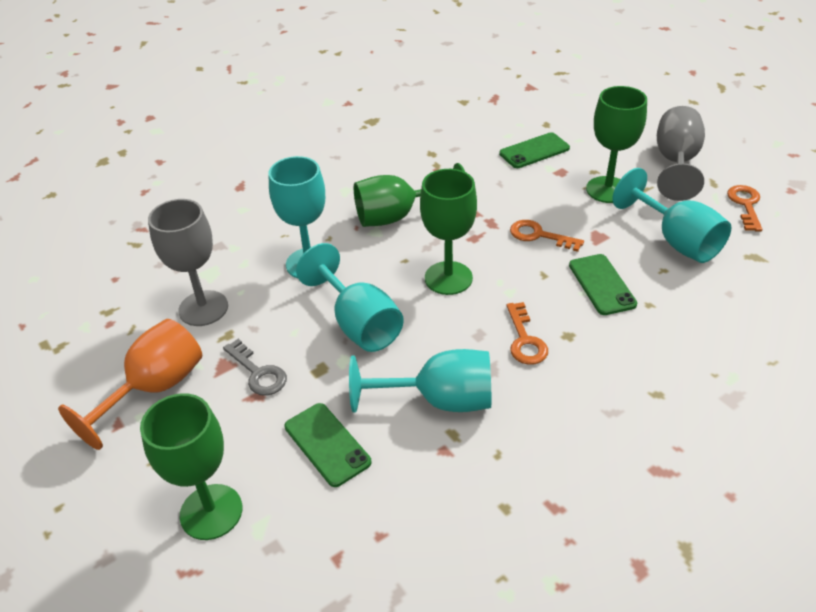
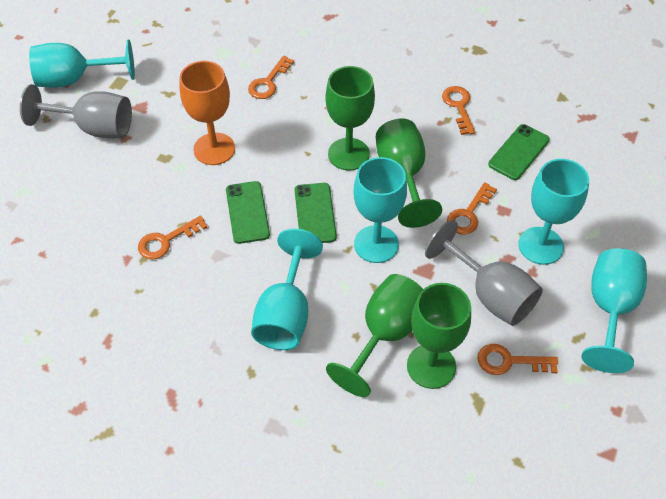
grey key: [223,339,287,396] = 1 -> none = 0
orange key: [506,302,548,365] [510,220,584,252] [727,185,762,231] = 3 -> [138,216,207,259] [248,56,294,99] [442,86,475,135] [447,182,497,235] [477,344,558,375] = 5
turquoise goblet: [268,156,325,278] [296,243,404,352] [349,349,491,412] [612,168,732,263] = 4 -> [29,39,135,88] [251,228,323,350] [353,157,407,263] [518,159,589,265] [582,248,647,373] = 5

